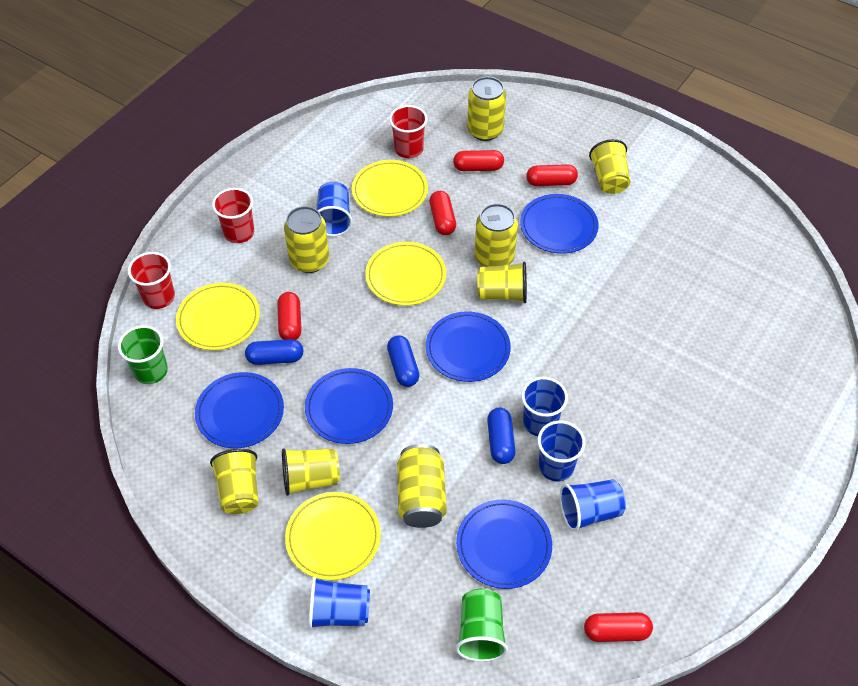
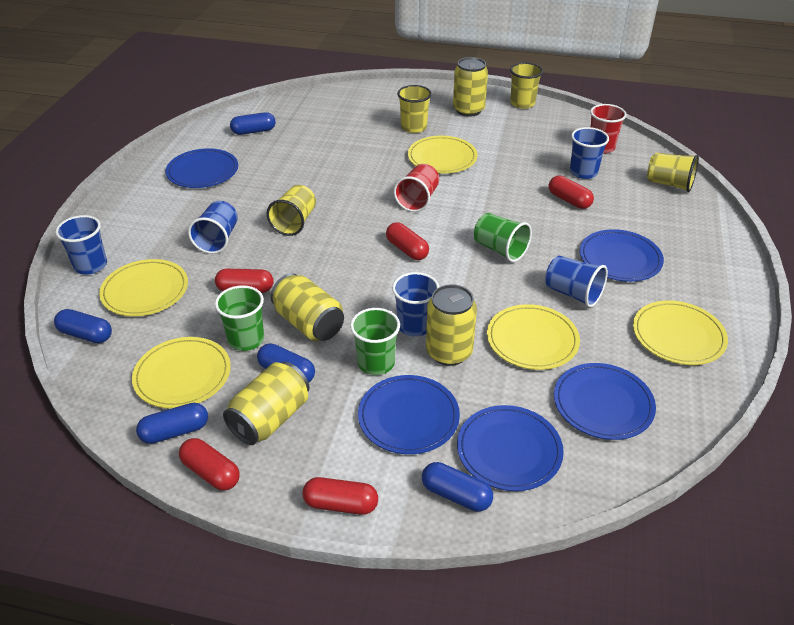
blue capsule: [245,339,303,365] [387,335,420,387] [487,408,516,464] = 3 -> [54,309,112,343] [136,403,208,444] [230,112,275,135] [257,343,315,382] [422,462,493,512] = 5
green cup: [118,325,168,384] [456,589,508,662] = 2 -> [215,285,264,351] [350,308,400,375] [474,213,532,262] = 3
red cup: [128,252,175,309] [212,188,254,243] [389,105,428,158] = 3 -> [394,164,439,212] [590,104,627,154] = 2
yellow plate: [176,283,260,350] [285,492,381,580] [352,160,428,217] [365,242,446,306] = 4 -> [99,259,188,316] [132,337,231,408] [408,136,478,173] [487,304,580,370] [633,300,728,365] = 5

